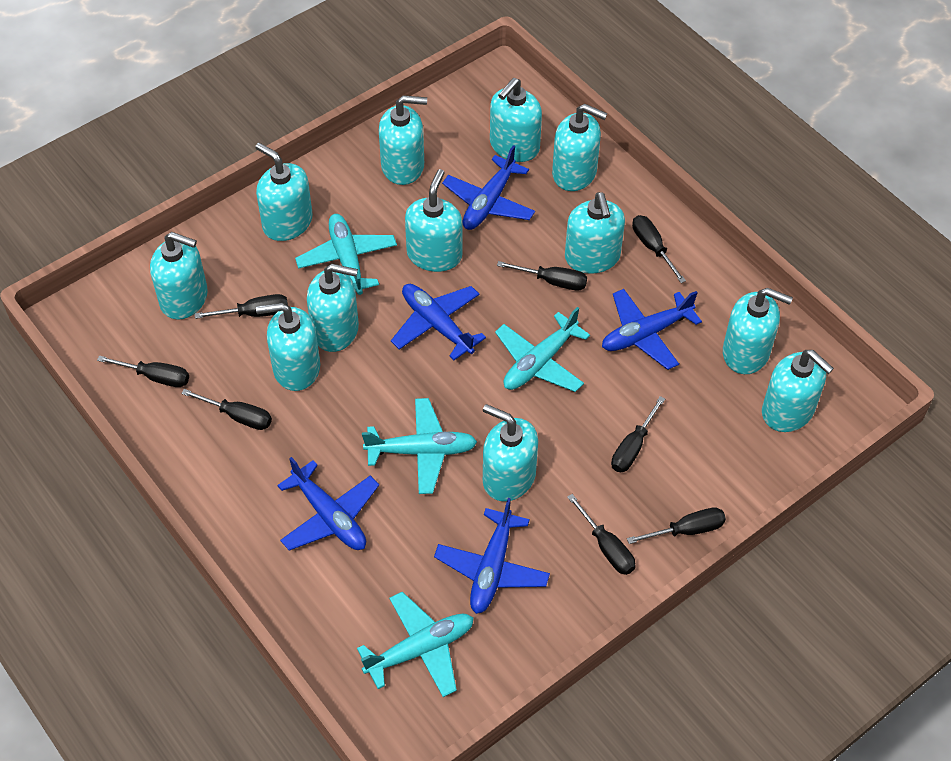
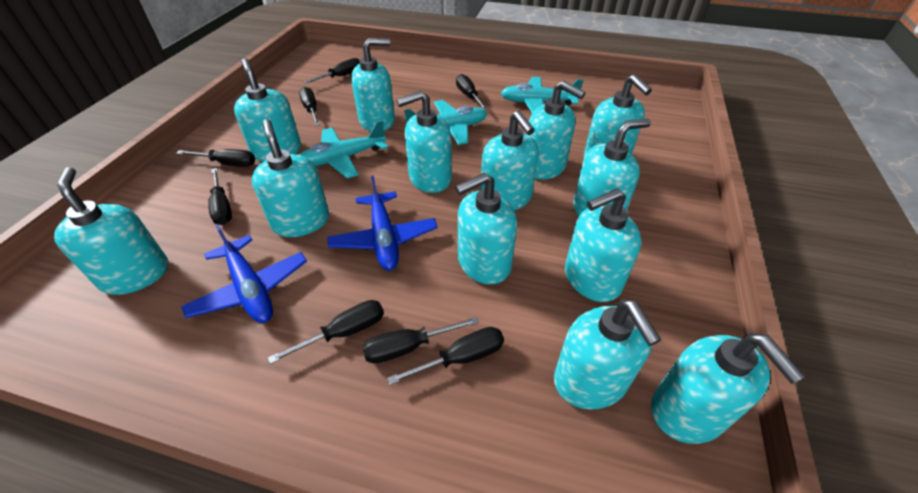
blue plane: [277,457,379,551] [391,284,486,360] [434,498,550,614] [442,145,535,230] [602,289,702,370] = 5 -> [181,225,307,323] [327,175,438,271] = 2
turquoise plane: [295,214,397,295] [357,592,474,697] [362,398,477,494] [495,307,590,392] = 4 -> [299,120,388,179] [404,100,487,145] [501,77,584,113] = 3
turquoise soap dispenser: [150,232,208,320] [255,143,313,241] [256,303,320,391] [307,264,359,352] [379,95,427,185] [405,169,462,272] [483,404,538,502] [490,78,542,162] [552,104,607,191] [565,192,625,274] [723,288,793,374] [762,350,834,432] = 12 -> [54,167,168,295] [234,58,301,162] [252,119,329,237] [351,38,395,131] [396,91,452,193] [455,173,517,285] [481,111,539,210] [527,81,585,180] [554,299,661,410] [565,188,641,302] [573,118,651,216] [584,74,652,157] [651,333,806,444] = 13

